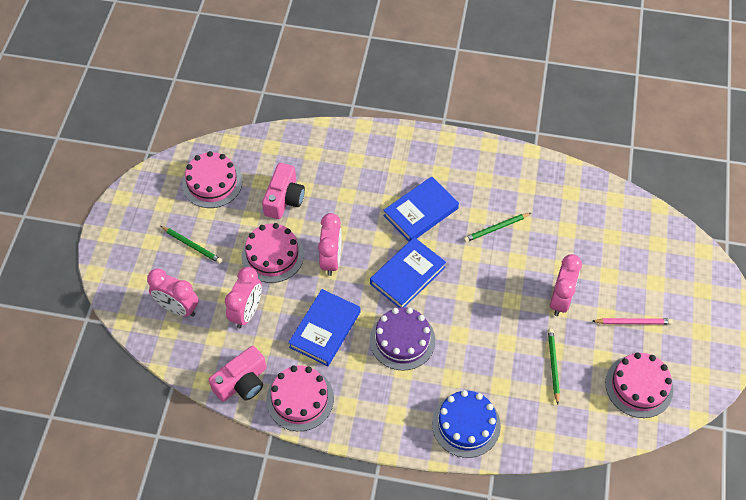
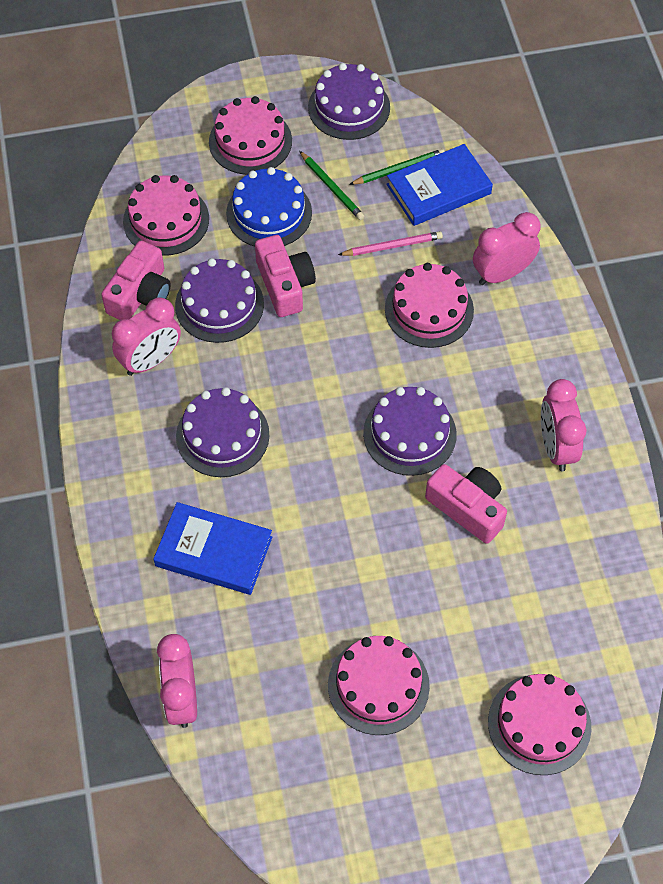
blue book: [288,289,360,366] [370,237,446,308] [383,176,459,241] = 3 -> [154,502,272,595] [386,144,493,226] = 2
green pencil: [161,226,222,264] [464,213,531,242] [548,329,560,404] = 3 -> [299,151,365,220] [349,149,445,185] = 2
pink cake: [182,151,243,208] [241,223,304,283] [266,366,334,431] [605,352,673,418] = 4 -> [123,175,209,256] [209,96,292,175] [328,636,430,735] [385,263,474,348] [488,674,591,775] = 5
pink camera: [208,346,267,402] [262,163,305,219] = 2 -> [101,241,171,320] [255,235,316,317] [425,464,507,544] = 3
purple cake: [370,307,435,371] = 1 -> [175,258,264,343] [176,387,269,477] [308,63,390,140] [363,387,457,476] = 4

